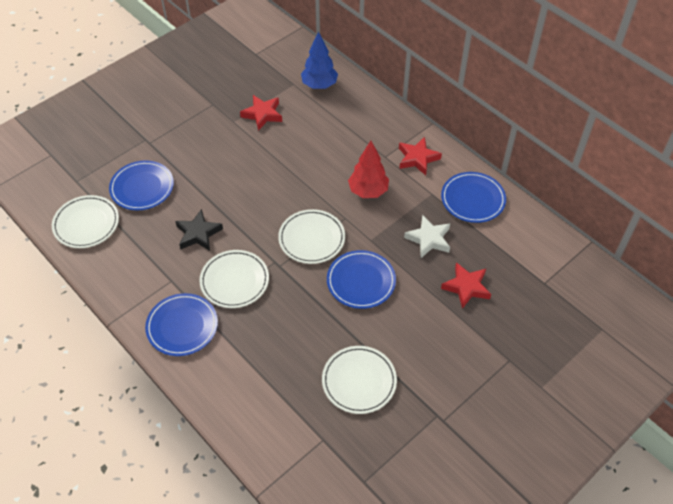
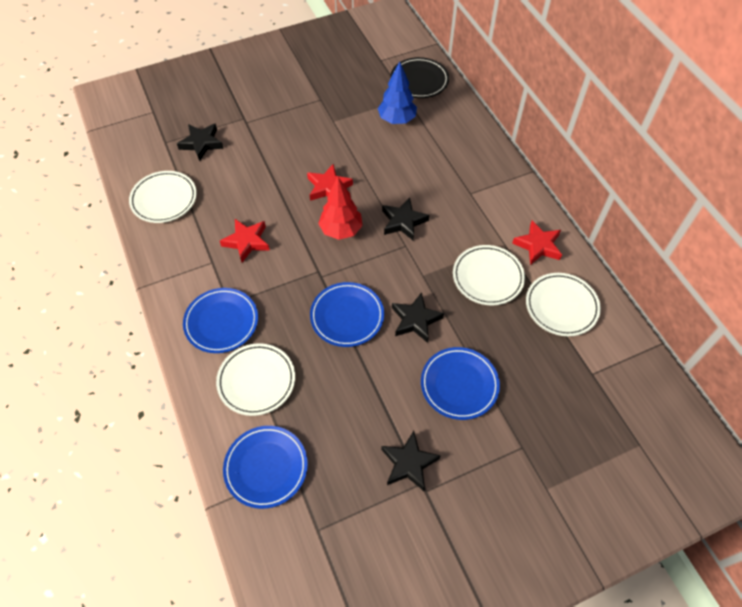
black plate: none = 0 -> [390,57,449,98] = 1
black star: [175,209,223,251] = 1 -> [177,123,224,161] [381,431,441,491] [382,197,429,240] [392,292,444,343] = 4
white star: [404,215,450,258] = 1 -> none = 0

